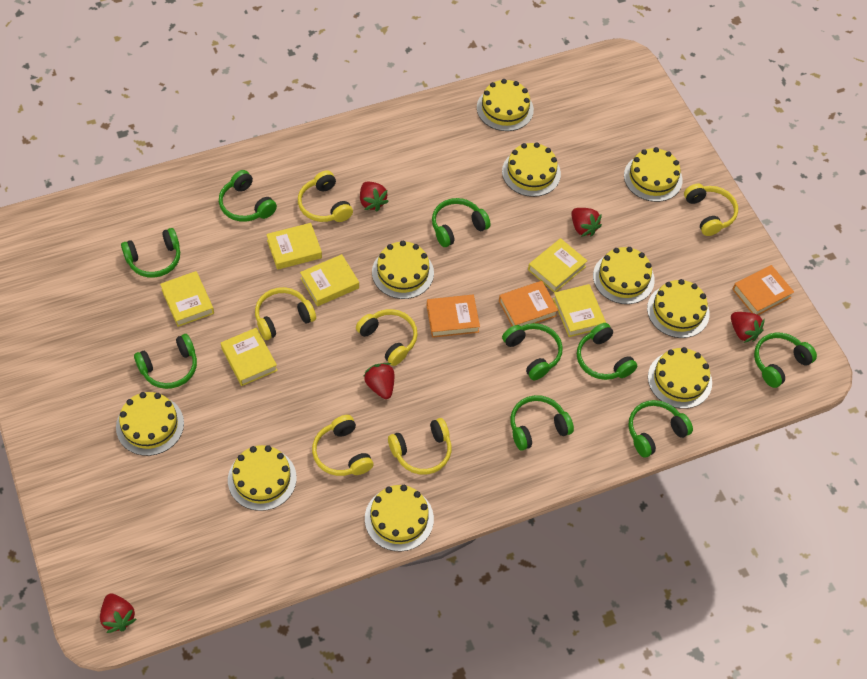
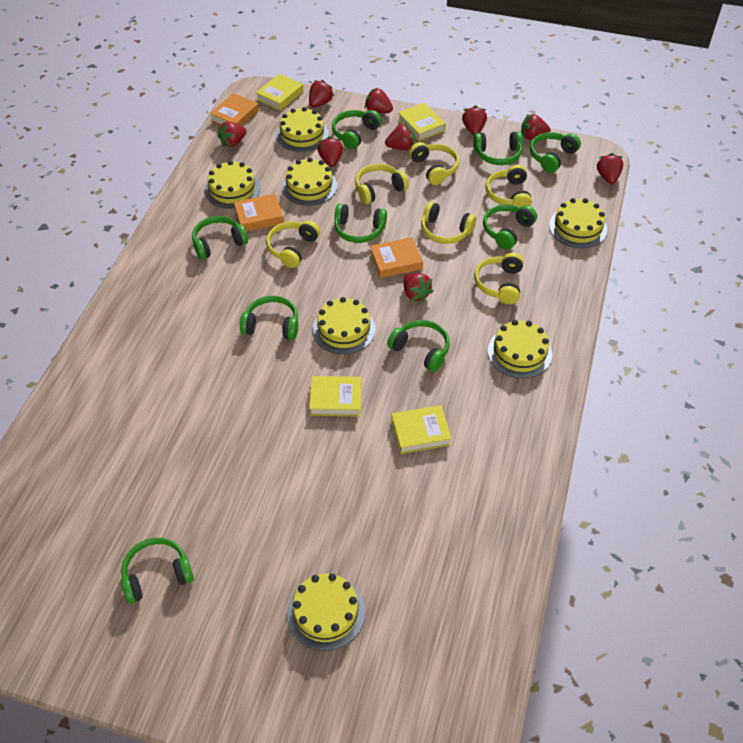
red strawberry: [100,594,137,633] [360,181,389,212] [363,363,394,399] [571,208,602,237] [731,312,765,343] = 5 -> [218,122,247,147] [309,80,334,107] [318,136,343,167] [365,88,393,113] [385,123,414,150] [404,273,433,302] [462,105,487,135] [521,113,551,140] [597,153,623,184] = 9
yellow book: [160,271,214,327] [221,328,278,386] [266,223,322,270] [300,254,359,306] [528,238,587,292] [553,284,606,337] = 6 -> [255,74,304,111] [309,376,362,417] [391,405,452,454] [398,103,446,141] = 4
yellow cake: [116,392,184,456] [228,445,297,511] [365,485,434,551] [372,241,434,299] [477,79,534,131] [502,142,561,197] [593,247,655,304] [624,147,683,202] [647,279,710,338] [648,347,712,409] = 10 -> [205,160,260,209] [276,107,329,152] [282,158,337,206] [287,573,365,651] [313,297,376,354] [488,320,552,378] [549,198,607,248] = 7

